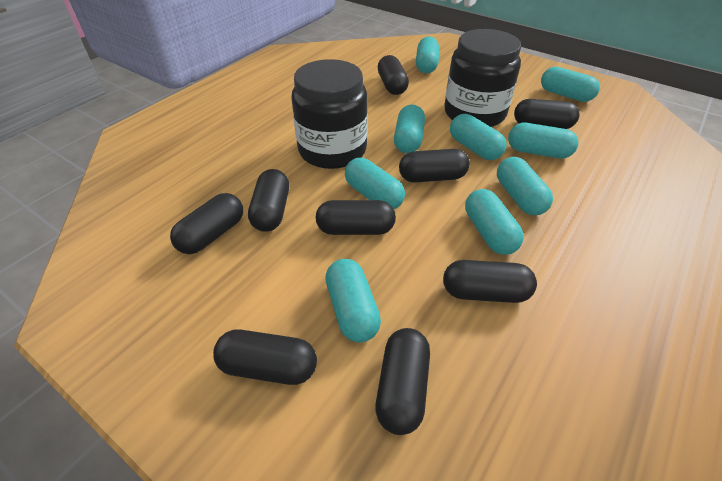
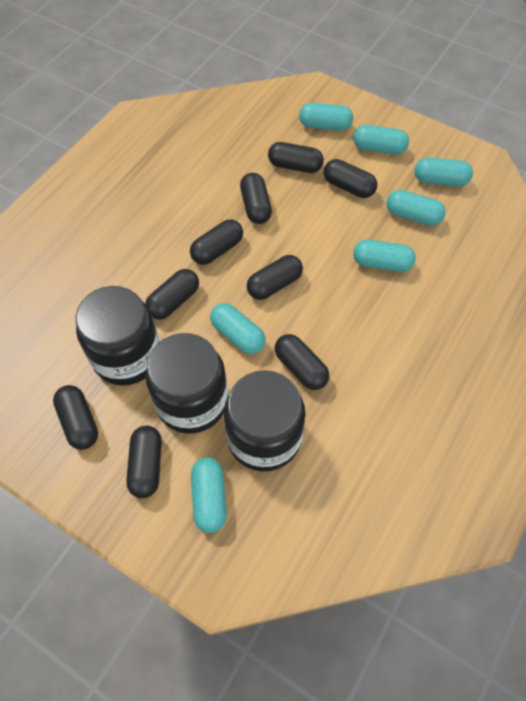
black jar: [292,59,368,169] [444,29,521,127] = 2 -> [76,286,160,386] [145,333,228,434] [224,370,306,471] = 3
turquoise capsule: [325,259,381,342] [345,158,405,209] [394,105,425,153] [416,36,439,73] [450,114,506,160] [465,189,524,255] [497,157,553,215] [508,123,579,159] [541,67,600,102] = 9 -> [191,457,227,533] [210,303,266,354] [299,103,353,130] [353,125,409,154] [353,240,416,272] [387,190,446,226] [415,157,473,186] = 7

